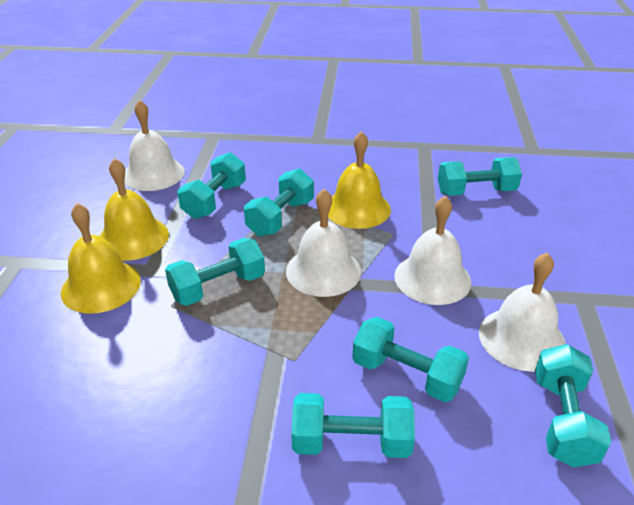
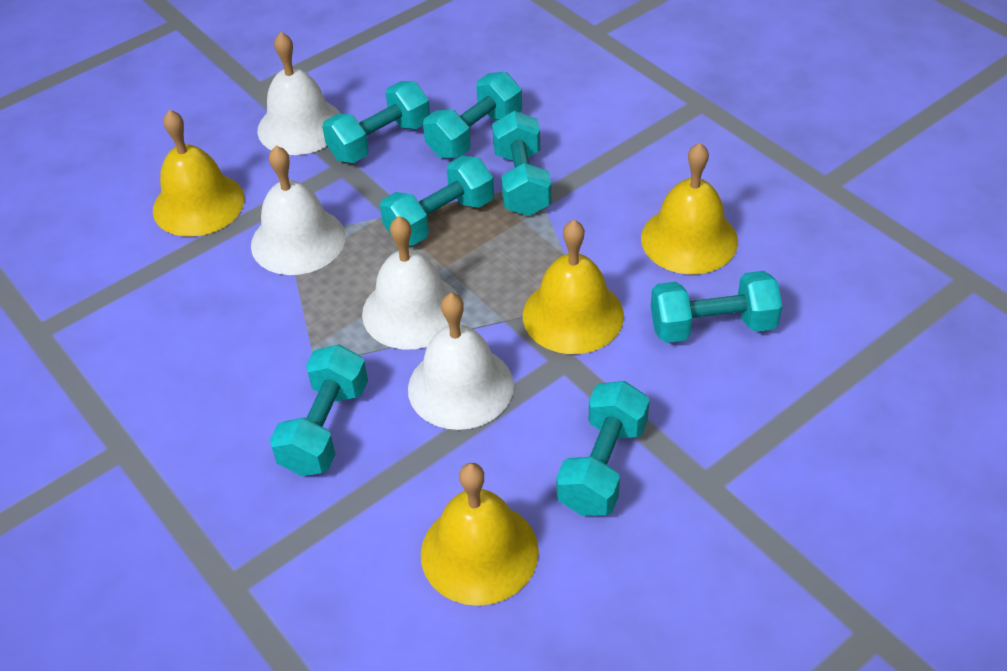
yellow bell: [61,203,141,314] [100,158,169,261] [328,131,391,229] = 3 -> [153,110,245,237] [421,463,539,606] [523,220,624,354] [641,143,738,274] = 4

